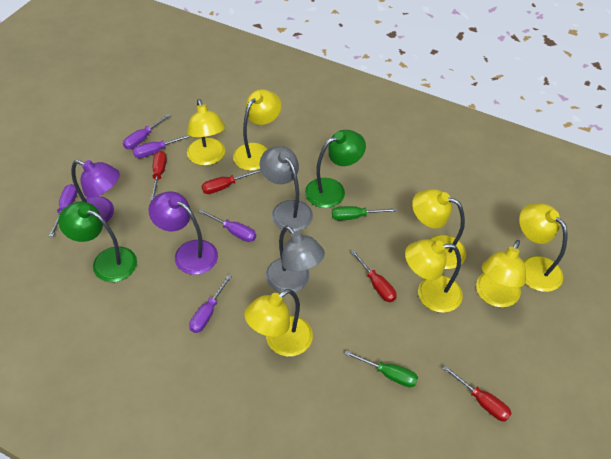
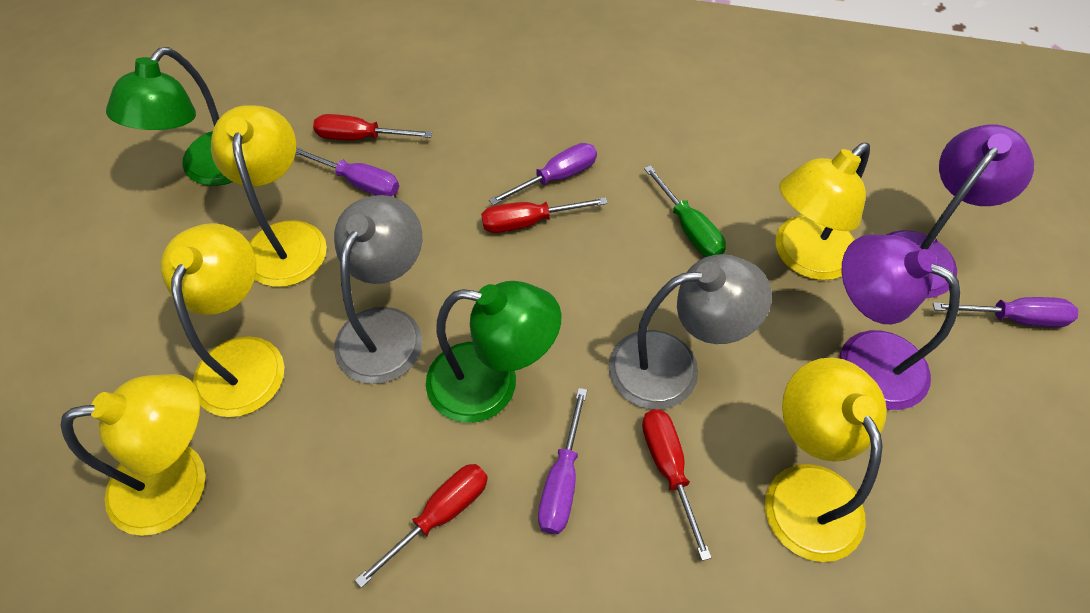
green screwdriver: [332,206,397,221] [344,350,418,387] = 2 -> [644,165,726,257] = 1
purple screwdriver: [49,184,78,237] [123,114,171,149] [133,135,191,158] [189,275,232,333] [199,210,256,242] = 5 -> [295,147,399,196] [489,143,597,205] [538,388,587,534] [933,297,1078,327] = 4
yellow lamp: [187,99,225,166] [233,89,281,171] [244,289,313,357] [405,239,463,313] [412,189,466,269] [476,240,526,307] [519,203,567,292] = 7 -> [61,374,206,536] [161,223,285,417] [211,105,327,287] [765,357,887,562] [776,143,870,280] = 5

